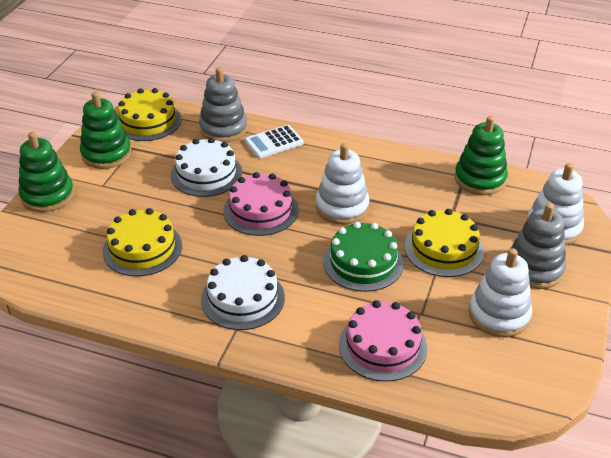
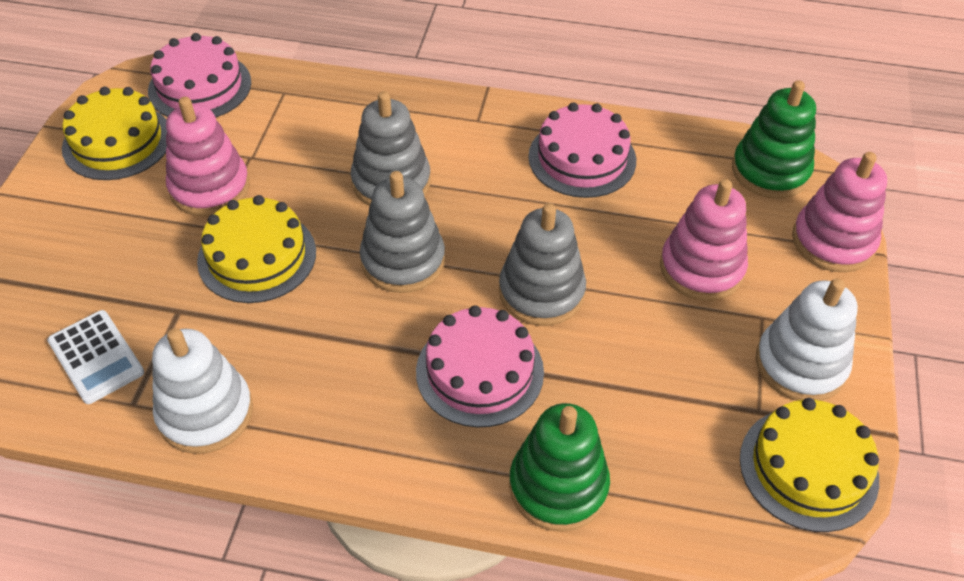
green cake: [323,222,403,292] = 1 -> none = 0
green stacking toy: [18,132,74,212] [80,92,132,169] [455,116,508,195] = 3 -> [509,403,610,532] [732,80,816,199] = 2
grey stacking toy: [199,67,247,142] [509,203,566,289] = 2 -> [351,91,431,206] [360,171,445,293] [499,203,586,326] = 3
pink cake: [223,172,299,236] [339,300,427,382] = 2 -> [148,33,251,117] [416,305,544,428] [528,102,636,198] = 3
pink stacking toy: none = 0 -> [166,97,249,216] [660,179,748,301] [792,152,887,272] = 3
white cake: [171,137,242,197] [201,255,285,330] = 2 -> none = 0
white stacking toy: [316,143,369,225] [469,248,532,337] [526,163,584,245] = 3 -> [152,328,253,454] [756,278,858,401] = 2

